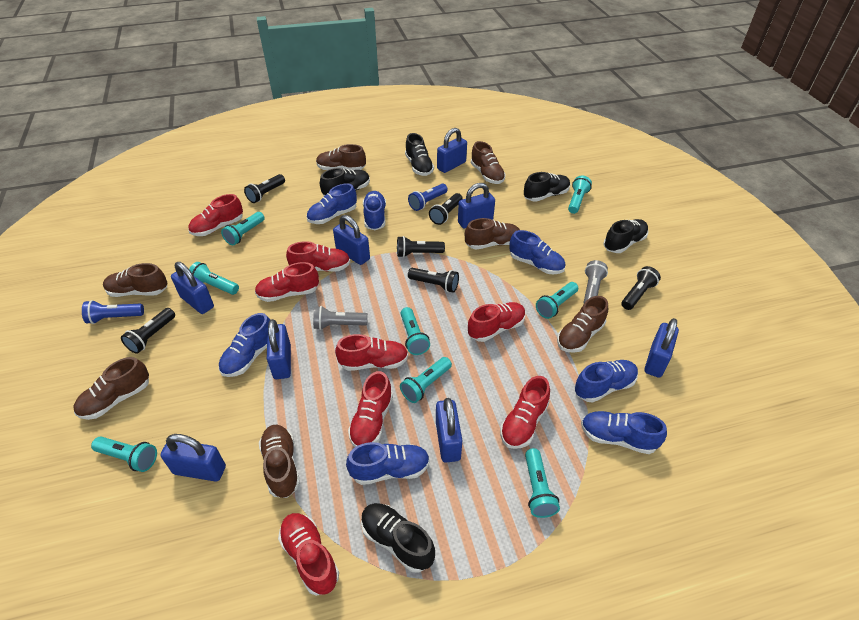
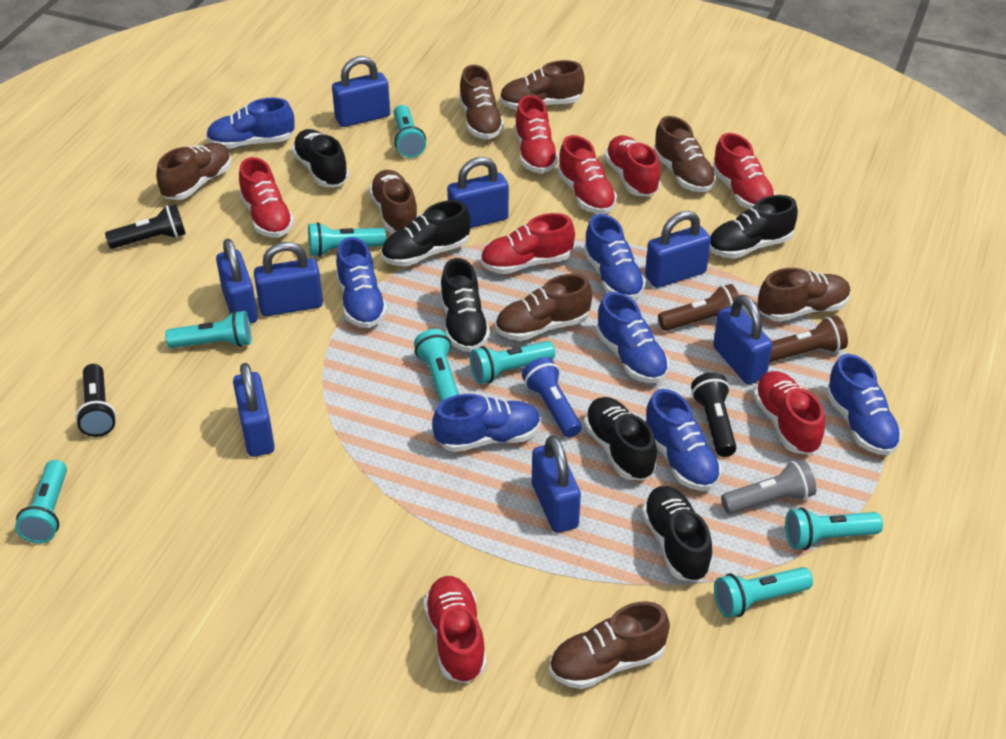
black flashlight: [121,308,175,354] [244,174,285,203] [397,236,445,258] [408,268,459,293] [429,193,463,225] [621,266,661,310] = 6 -> [75,364,116,437] [105,204,186,249] [691,372,737,457] = 3
black shoe: [320,168,370,196] [361,503,435,572] [405,133,434,176] [524,172,570,202] [603,219,649,253] = 5 -> [292,129,349,187] [381,200,471,266] [440,258,490,352] [584,397,657,480] [642,486,713,582] [709,195,798,258] = 6
blue flashlight: [82,300,144,324] [408,184,448,211] = 2 -> [522,357,582,438] = 1
brown flashlight: none = 0 -> [658,284,742,331] [769,316,848,362] = 2
brown shoe: [73,357,149,420] [103,263,167,297] [259,425,300,498] [316,144,366,170] [465,218,520,249] [471,141,506,184] [557,296,608,353] = 7 -> [156,143,231,200] [369,170,418,233] [459,65,504,139] [495,274,592,341] [500,60,584,110] [550,601,670,689] [654,116,716,192] [758,268,851,322] = 8
grey flashlight: [313,306,368,330] [583,260,608,303] = 2 -> [721,459,816,514] = 1

